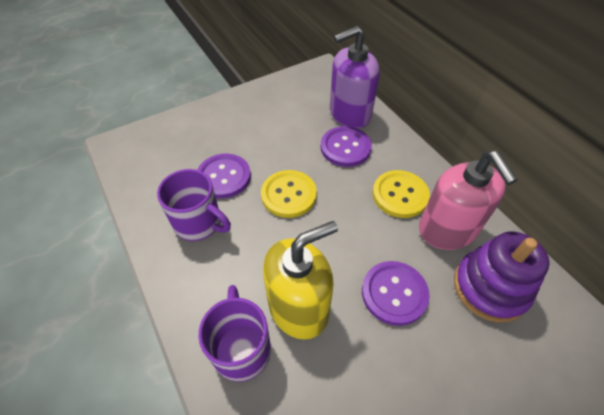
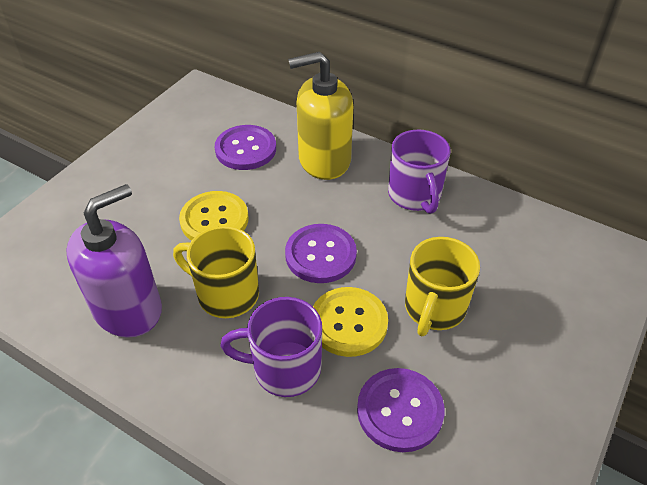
pink soap dispenser: [419,151,518,250] = 1 -> none = 0
purple stacking toy: [454,232,549,322] = 1 -> none = 0
yellow mug: none = 0 -> [173,226,259,318] [405,237,480,336] = 2

